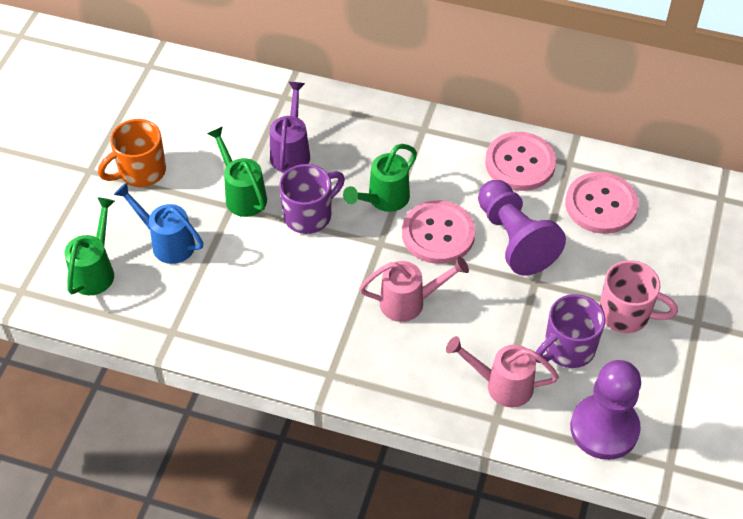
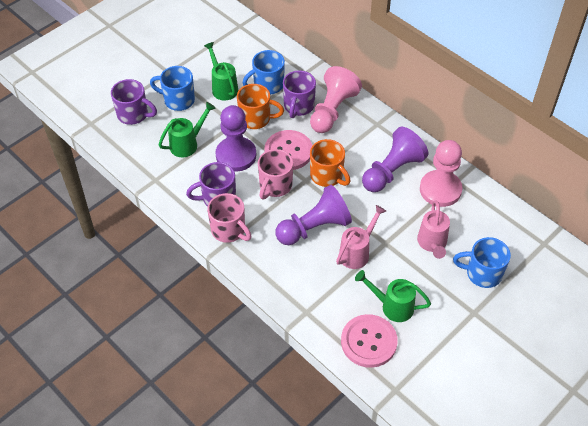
blue mug: none = 0 -> [150,66,195,111] [243,50,285,94] [453,237,511,288] = 3
blue watering can: [114,183,203,264] = 1 -> none = 0
orange mug: [98,119,166,187] = 1 -> [237,84,284,129] [310,139,351,187] = 2
pink button: [402,200,476,264] [485,132,556,191] [565,172,639,234] = 3 -> [265,130,312,170] [341,314,398,368] = 2
pink mug: [599,260,678,333] = 1 -> [207,193,251,243] [258,149,293,199] = 2
pink pawn: none = 0 -> [310,66,362,133] [420,140,463,207] = 2
purple mug: [279,164,345,234] [535,294,606,368] = 2 -> [111,79,157,125] [186,162,236,207] [283,71,316,118] = 3
purple pawn: [478,180,566,275] [570,360,641,460] = 2 -> [215,105,256,172] [275,185,352,245] [362,127,428,192] = 3
purple watering can: [270,82,310,173] = 1 -> none = 0

